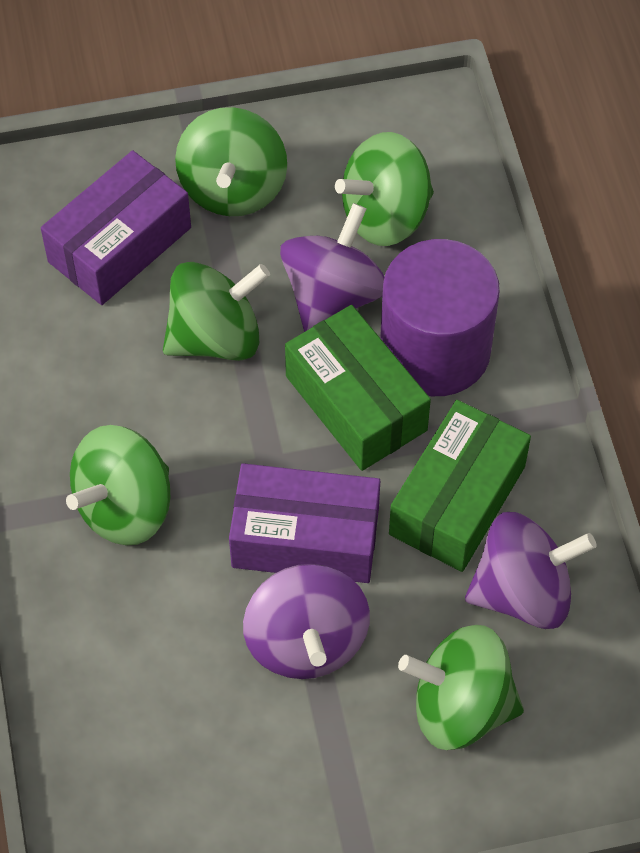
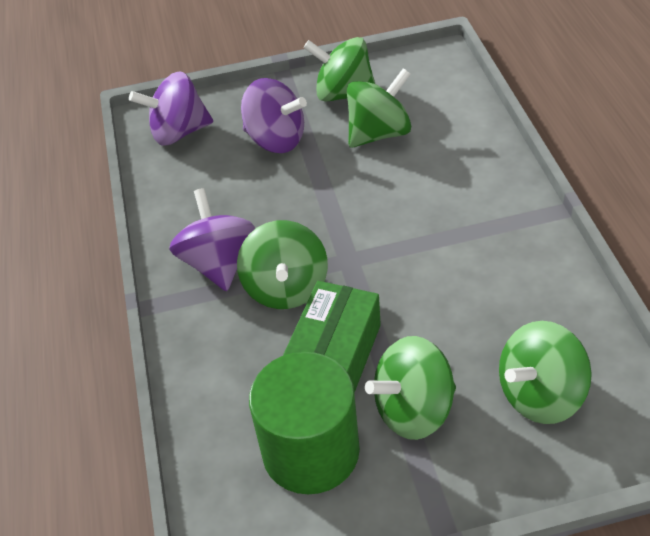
green box: [285,305,431,471] [389,400,531,572] = 2 -> [283,281,381,393] = 1
green cylinder: none = 0 -> [249,352,360,494] = 1
purple box: [41,150,191,305] [229,463,380,583] = 2 -> none = 0
purple cylinder: [380,239,500,396] = 1 -> none = 0

